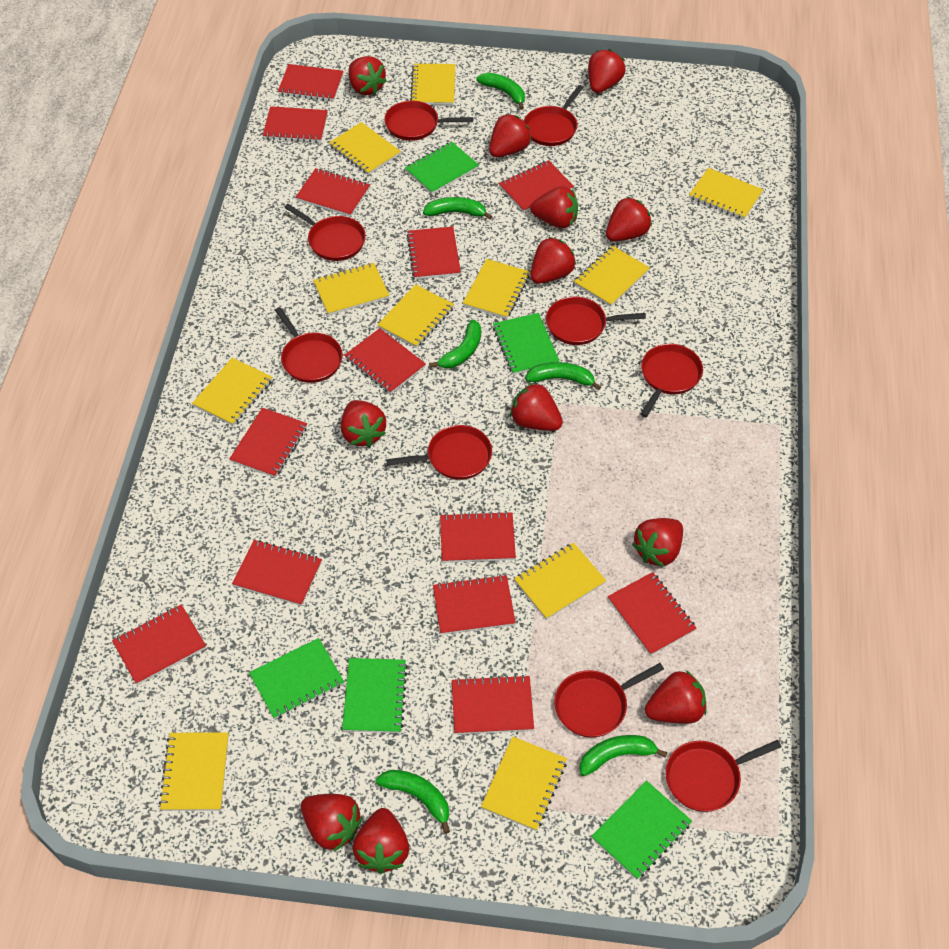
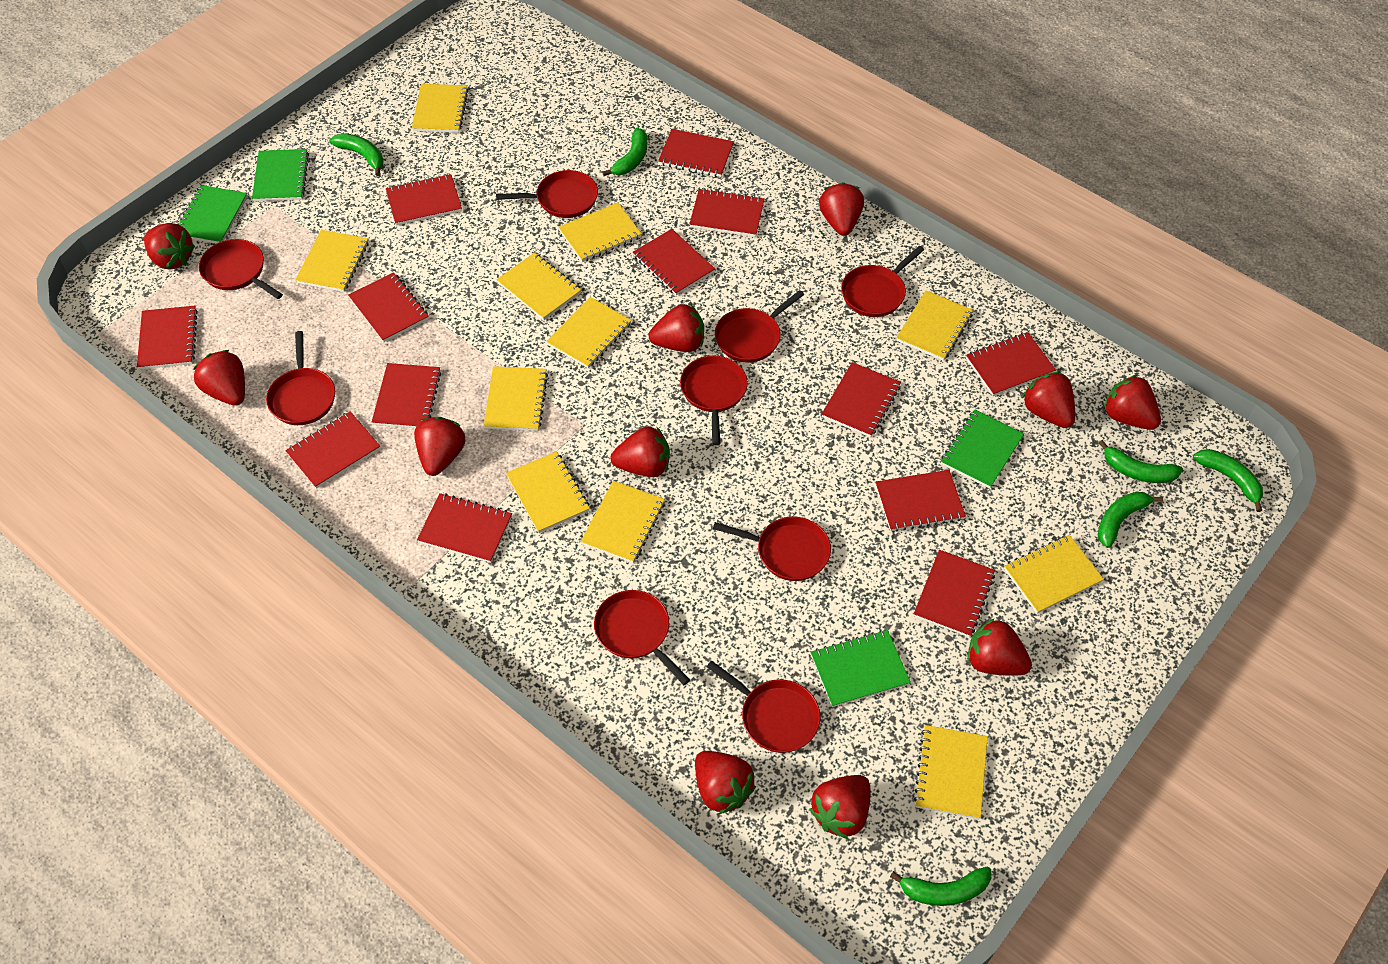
green notebook: [249,638,344,719] [342,658,408,733] [405,142,479,194] [493,313,560,375] [592,780,692,880] = 5 -> [177,185,248,244] [252,149,309,201] [811,630,911,707] [941,410,1024,489] = 4
red strawberry: [301,794,363,852] [341,400,386,447] [348,56,387,95] [352,808,409,874] [489,114,532,157] [510,382,563,431] [530,186,578,228] [531,237,576,284] [588,49,626,93] [606,197,652,241] [632,518,683,567] [645,670,707,723] = 12 -> [144,223,195,270] [193,350,245,406] [414,417,466,476] [610,426,670,477] [649,304,704,352] [695,751,756,815] [809,775,871,839] [819,182,864,236] [967,618,1032,676] [1022,372,1075,428] [1104,375,1161,430] = 11

